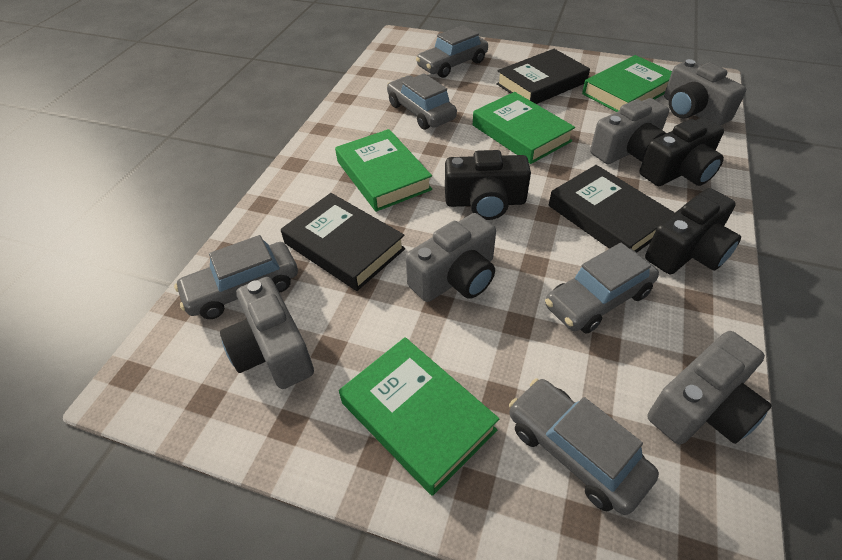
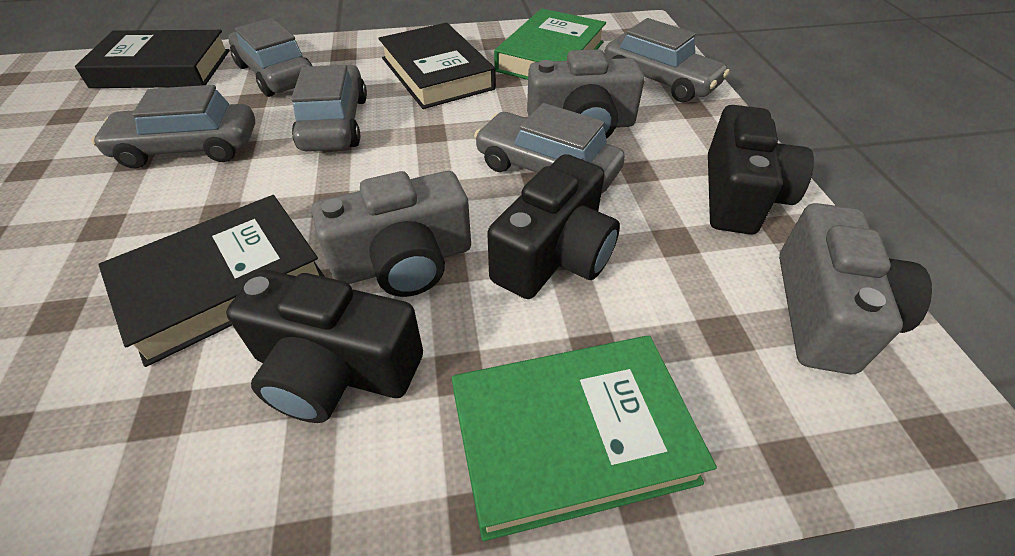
green book: [335,129,432,212] [339,337,499,496] [473,92,575,164] [582,55,672,112] = 4 -> [452,336,717,541] [494,9,606,80] = 2
grey camera: [220,277,314,389] [405,213,496,302] [590,98,669,164] [647,331,772,445] [664,59,746,126] = 5 -> [312,171,471,297] [527,49,645,139] [779,203,932,374] = 3

